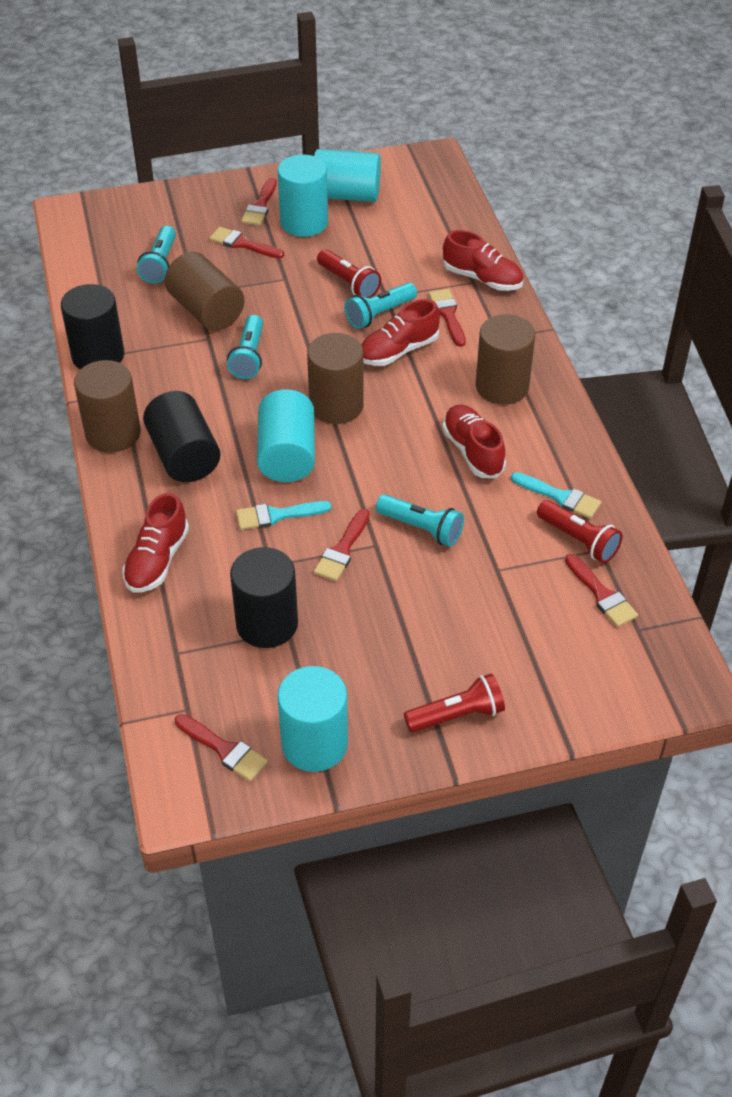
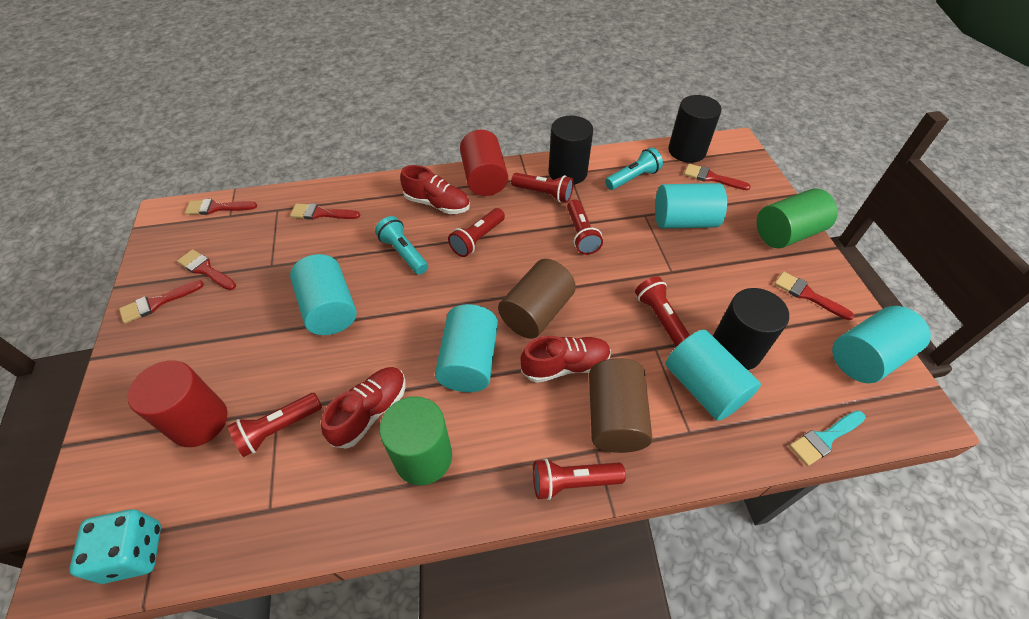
brown cylinder: [74,360,141,453] [165,252,244,331] [307,333,364,424] [476,314,535,405] = 4 -> [498,259,576,339] [589,358,653,453] = 2
green cylinder: none = 0 -> [379,396,452,485] [757,188,838,248] = 2
red cylinder: none = 0 -> [127,360,227,447] [460,130,508,196] = 2
red flashlight: [317,249,381,298] [404,673,505,733] [537,500,623,563] = 3 -> [228,393,322,457] [448,208,505,257] [511,173,574,203] [533,458,626,500] [567,199,603,255] [635,276,690,347] = 6
red shoe: [122,493,189,593] [361,299,440,366] [442,405,506,478] [443,230,524,291] = 4 -> [321,367,406,449] [400,165,470,214] [521,336,611,383] = 3
turquoise brush: [236,501,332,530] [511,472,601,519] = 2 -> [789,411,866,466] = 1
turquoise cylinder: [257,389,315,482] [277,666,348,772] [278,155,328,237] [314,149,381,202] = 4 -> [290,254,357,335] [435,304,498,392] [655,183,727,229] [666,330,761,421] [832,306,931,383] = 5
turquoise dice: none = 0 -> [70,509,161,584] = 1
turquoise flashlight: [137,226,176,284] [227,315,263,379] [345,283,417,329] [376,495,464,547] = 4 -> [375,216,428,275] [605,147,663,190] = 2

